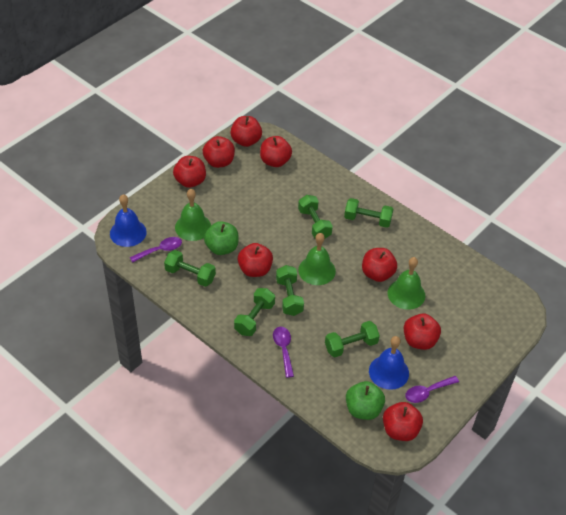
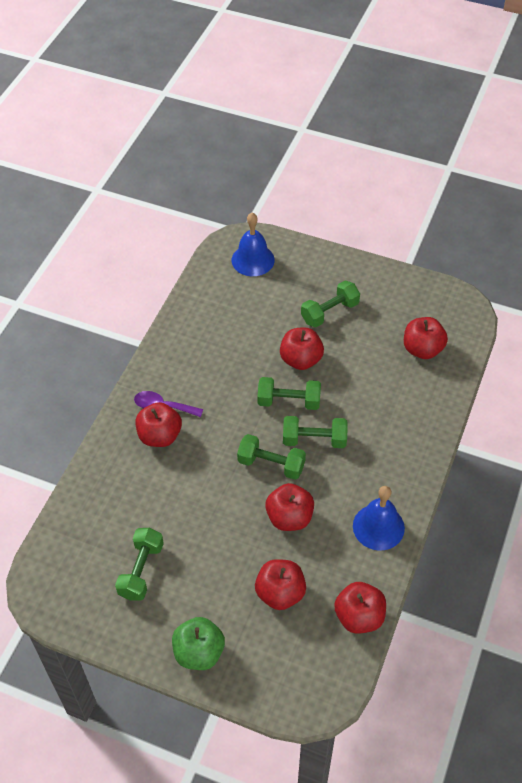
green apple: [204,221,239,255] [346,381,385,420] = 2 -> [172,617,225,670] = 1
green bell: [175,189,211,241] [298,233,336,285] [388,257,425,310] = 3 -> none = 0
green dumbbell: [164,250,216,287] [234,288,275,336] [276,265,304,316] [298,195,333,238] [325,321,380,357] [344,198,393,228] = 6 -> [115,528,164,601] [237,434,306,480] [257,377,321,410] [283,416,348,448] [301,281,360,327] = 5
purple spoon: [130,237,182,263] [273,327,294,378] [405,376,459,403] = 3 -> [134,391,203,417] = 1
red apple: [173,156,206,188] [203,136,235,168] [230,116,262,147] [238,243,273,277] [260,136,292,167] [362,248,397,282] [383,402,423,441] [404,313,441,350] = 8 -> [135,402,182,447] [255,559,306,610] [265,483,314,531] [280,327,324,370] [334,582,386,634] [404,317,448,359] = 6

